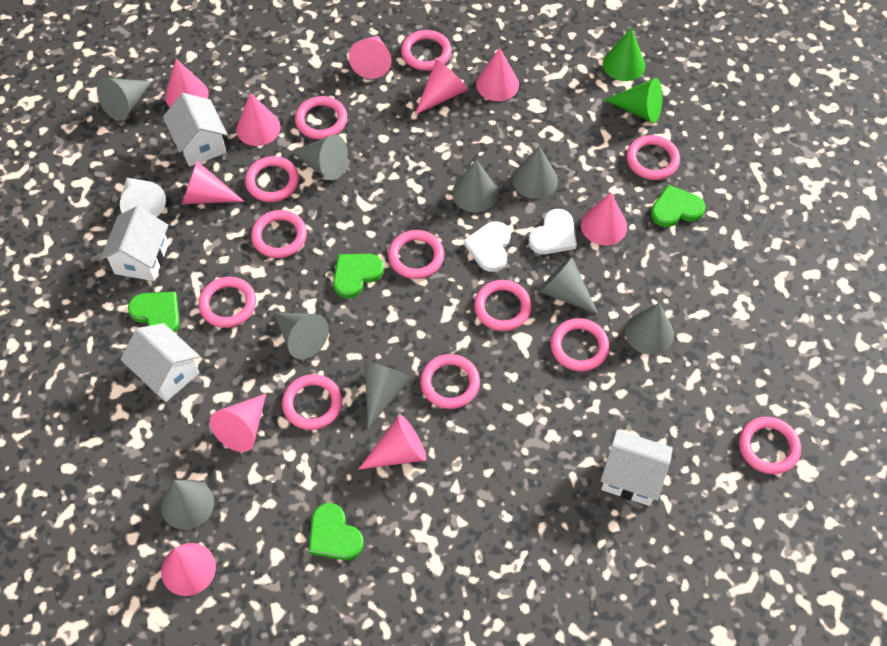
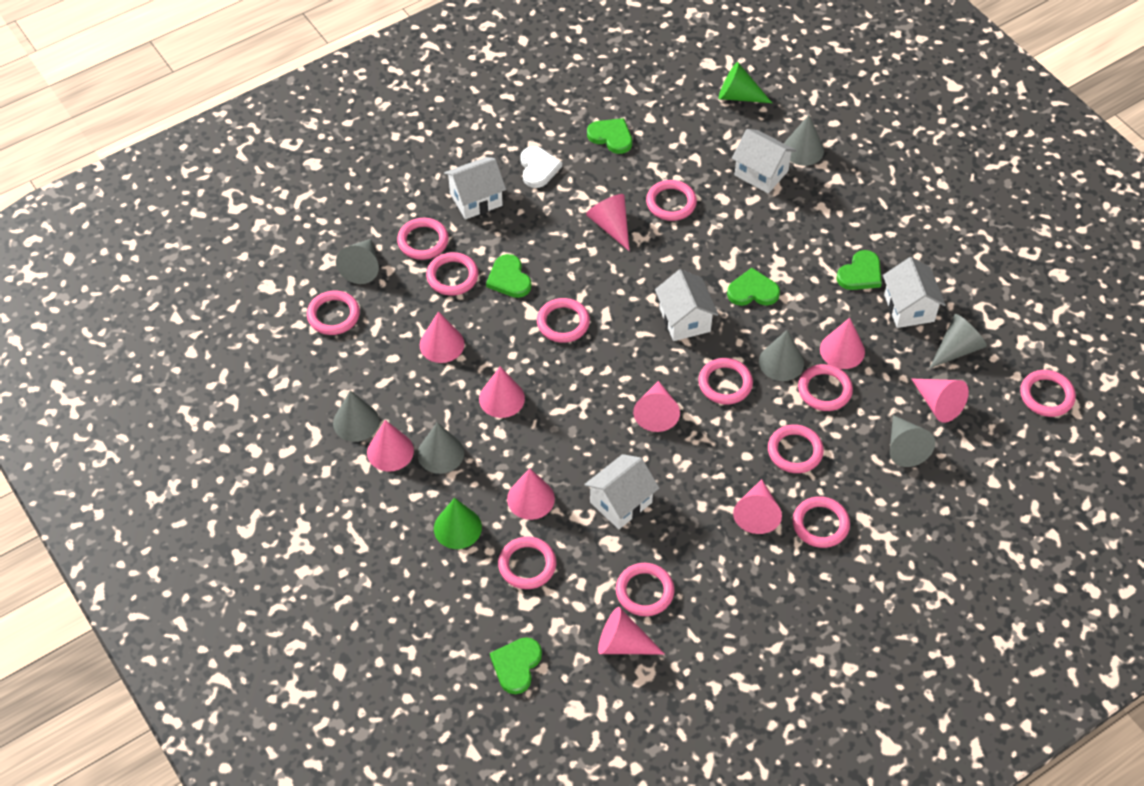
green heart: [128,292,180,333] [308,503,364,560] [333,254,384,298] [651,185,705,227] = 4 -> [486,254,532,298] [490,637,542,694] [587,118,632,154] [727,268,780,306] [836,250,882,290] = 5
grey cone: [97,78,152,121] [161,480,214,530] [274,313,329,360] [291,135,348,181] [364,361,412,428] [452,159,498,212] [513,146,558,199] [538,256,598,314] [625,303,674,355] = 9 -> [333,390,380,442] [336,239,379,284] [417,422,464,474] [759,330,804,381] [784,115,824,166] [890,415,935,467] [930,314,987,368] = 7
white cone: [120,178,166,217] = 1 -> none = 0
white heart: [463,221,511,272] [529,209,577,254] = 2 -> [520,146,562,188] = 1
white house: [100,206,169,281] [120,323,200,402] [163,93,228,167] [601,430,673,506] = 4 -> [444,157,506,220] [584,454,659,529] [655,269,719,341] [732,129,796,194] [883,257,946,328] = 5

